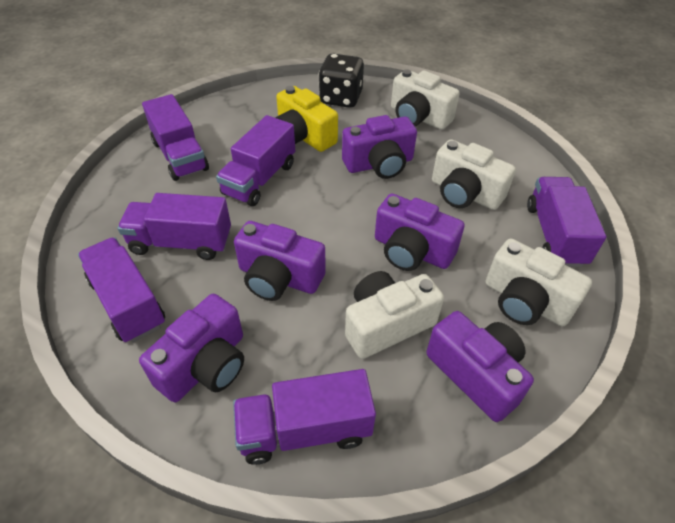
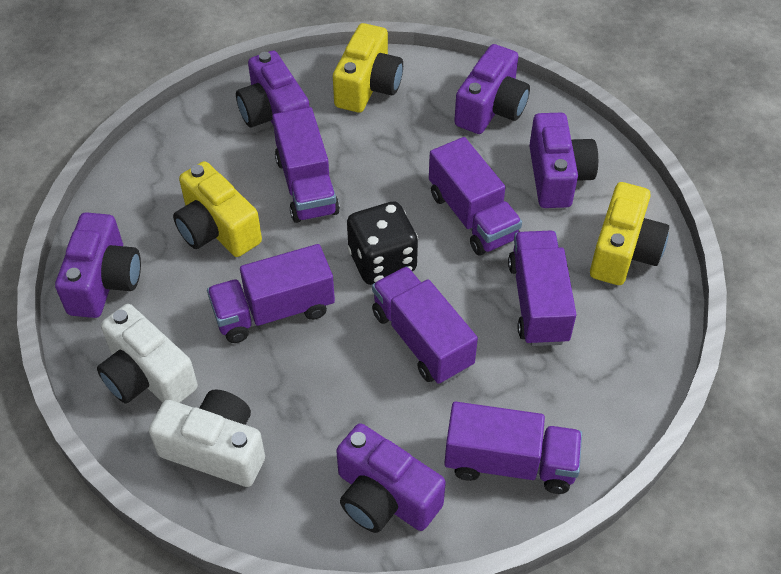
white camera: [345,271,444,359] [391,69,460,130] [432,139,516,210] [486,238,592,326] = 4 -> [97,304,198,404] [149,389,265,487] = 2
yellow camera: [276,86,338,152] = 1 -> [173,161,262,257] [333,23,403,113] [590,182,669,285] = 3

